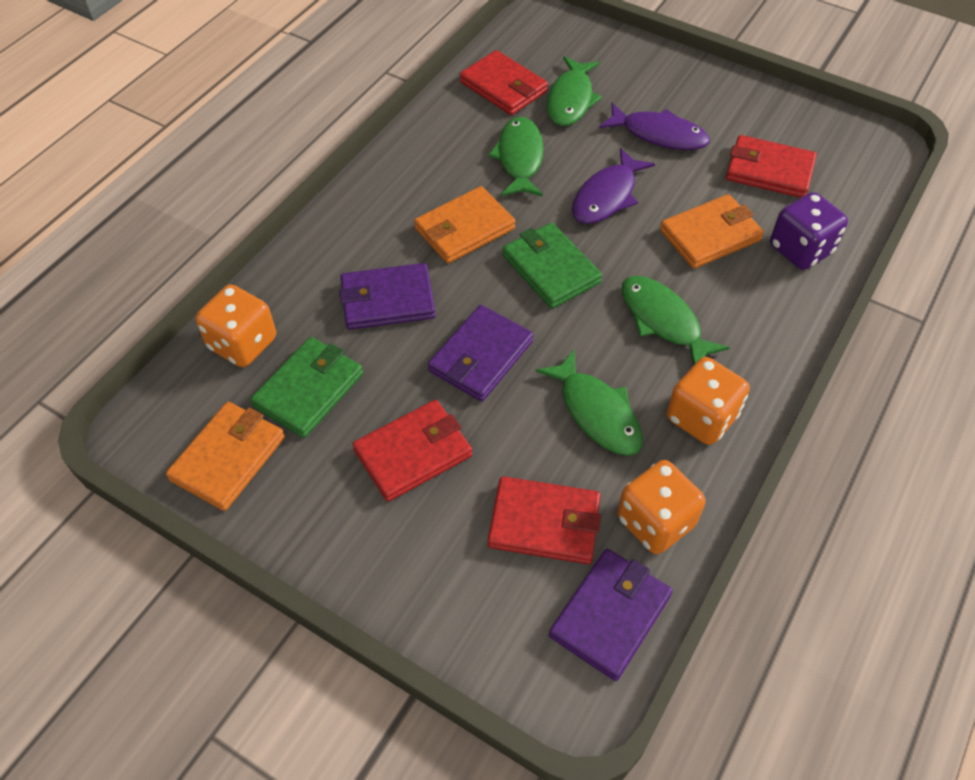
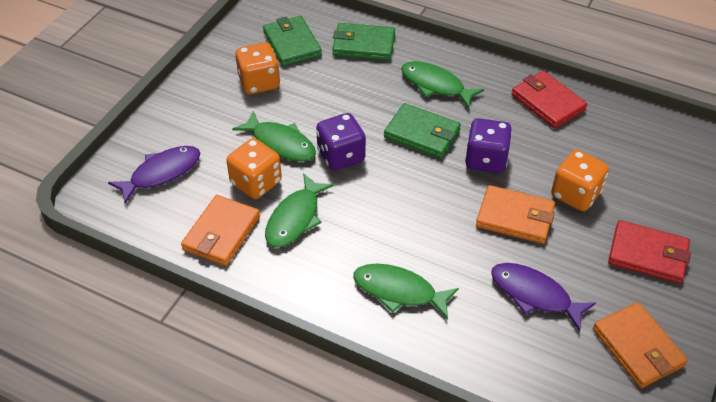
green wallet: [250,337,363,438] [503,223,602,309] = 2 -> [263,16,322,66] [332,23,395,61] [384,103,461,158] = 3
purple dice: [770,192,848,270] = 1 -> [316,113,366,171] [465,118,512,173] = 2
purple wallet: [339,263,436,330] [428,305,534,402] [549,549,673,681] = 3 -> none = 0
red wallet: [353,400,472,502] [460,50,548,115] [488,476,601,564] [726,135,817,198] = 4 -> [512,71,587,129] [608,220,691,284] = 2

